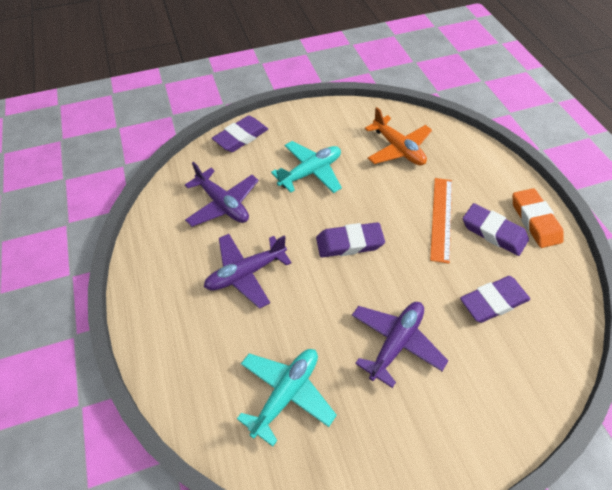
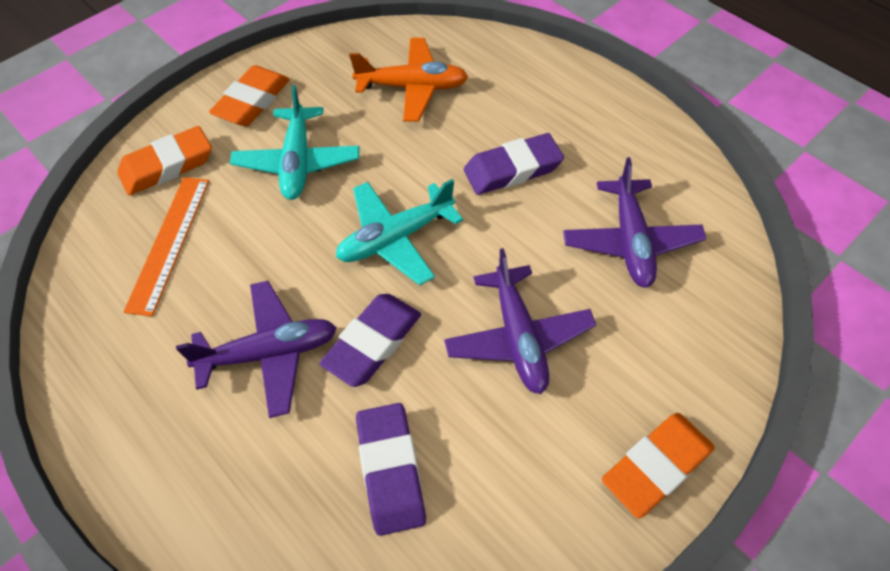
orange eraser: [513,188,564,248] = 1 -> [117,126,212,195] [209,65,290,126] [602,413,715,518] = 3
purple eraser: [212,116,268,152] [316,222,385,257] [460,276,530,323] [463,203,529,256] = 4 -> [320,294,421,387] [356,403,426,536] [464,133,564,195] = 3

